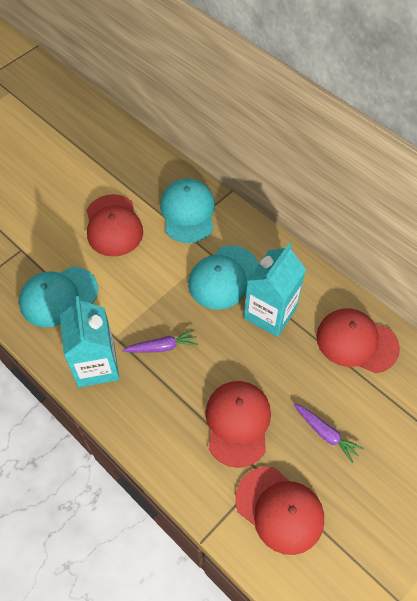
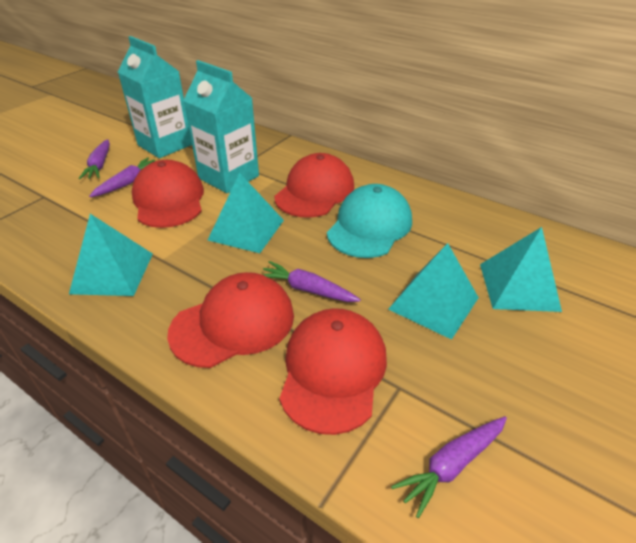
purple carrot: [122,329,198,353] [293,403,364,463] = 2 -> [79,139,110,179] [89,157,155,197] [261,261,361,302] [391,416,507,518] = 4
turquoise cap: [19,266,98,327] [160,178,215,243] [188,246,259,310] = 3 -> [327,184,412,258] = 1
turquoise pyramid: none = 0 -> [69,214,153,296] [208,173,284,253] [388,243,479,340] [480,227,562,312] = 4

